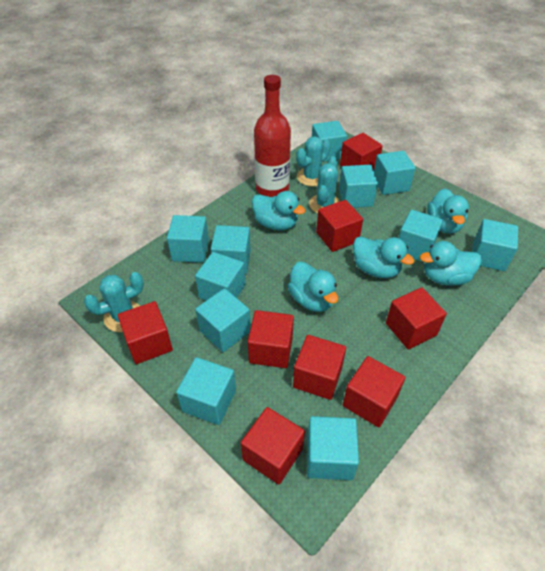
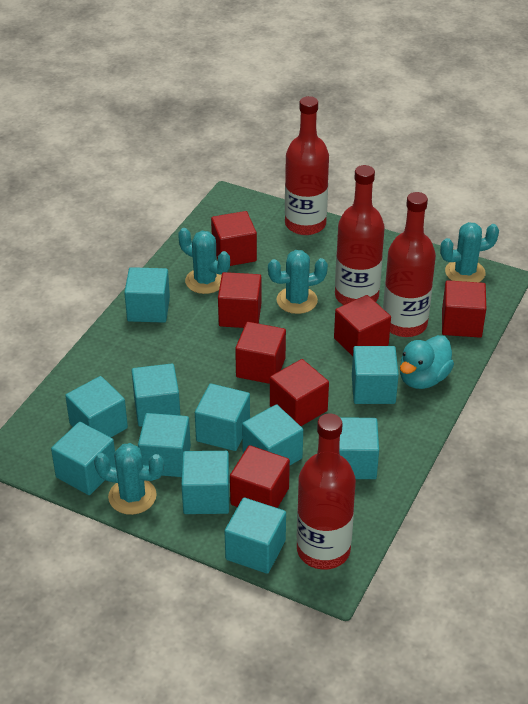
red bottle: [254,75,291,197] = 1 -> [285,96,329,235] [297,413,356,569] [335,165,385,305] [383,192,436,337] = 4
red cube: [118,301,173,364] [241,407,305,484] [248,310,294,368] [293,335,346,400] [316,200,363,252] [340,133,383,171] [343,356,405,427] [386,287,447,350] = 8 -> [211,211,257,266] [218,272,261,328] [230,445,290,508] [235,322,286,384] [270,359,329,426] [334,295,391,356] [442,280,486,338] = 7
turquoise cactus: [84,272,144,332] [296,136,331,187] [309,156,340,213] = 3 -> [94,443,164,515] [178,228,230,294] [268,250,328,314] [440,222,499,282] = 4
turquoise duck: [252,191,306,231] [288,262,338,312] [353,236,414,278] [420,241,482,285] [427,189,469,234] = 5 -> [400,335,454,389] = 1

